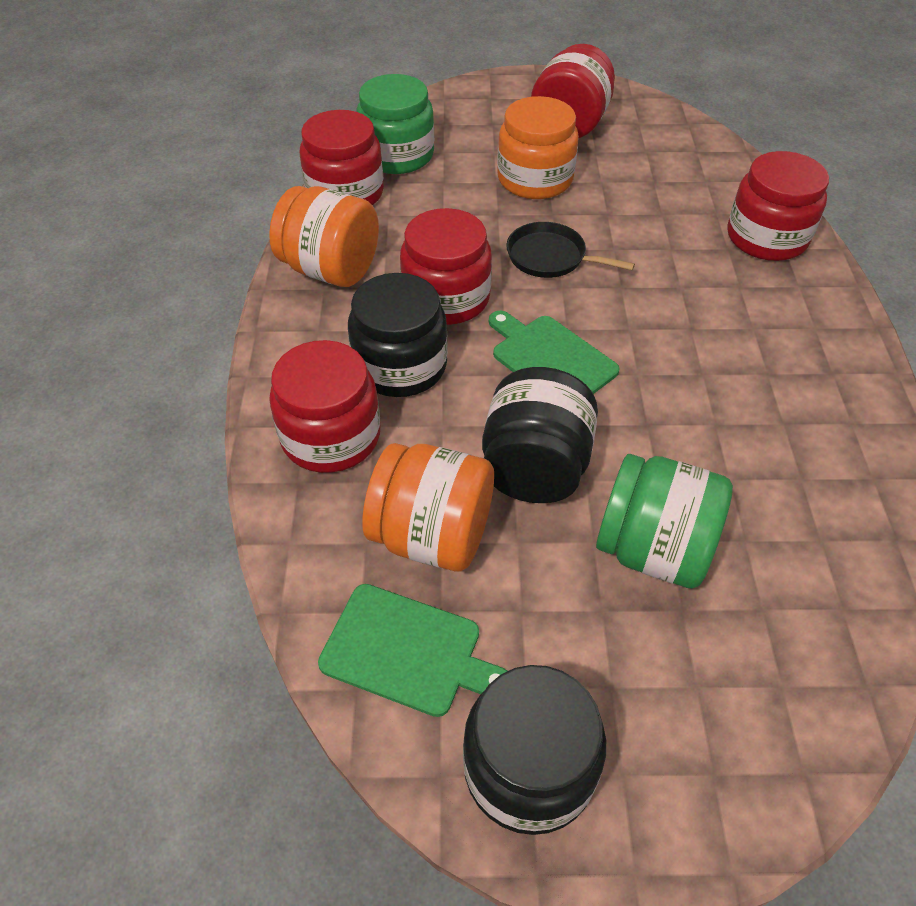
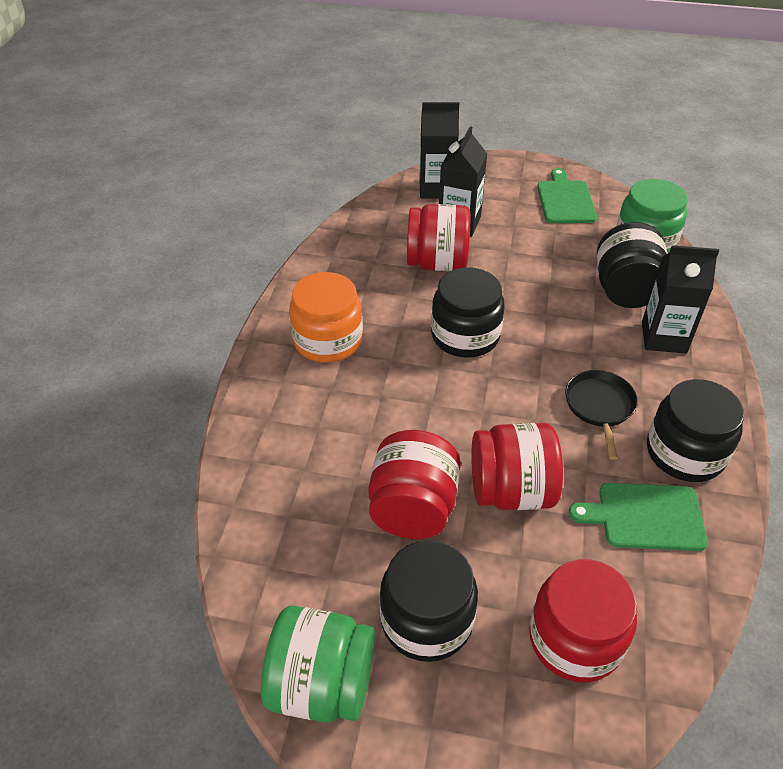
black carton: none = 0 -> [420,102,459,198] [439,126,487,237] [642,245,719,354] = 3
black jar: [348,273,448,397] [463,665,606,835] [482,367,598,503] = 3 -> [380,540,478,662] [431,267,505,358] [597,222,668,308] [647,379,744,482] = 4
orange jar: [269,186,379,287] [363,443,494,572] [497,96,579,199] = 3 -> [289,272,363,363] = 1
red jar: [269,340,380,473] [300,110,384,205] [400,208,492,325] [531,44,615,138] [727,151,829,261] = 5 -> [368,430,461,539] [407,204,471,272] [471,423,563,510] [529,559,637,683] = 4

